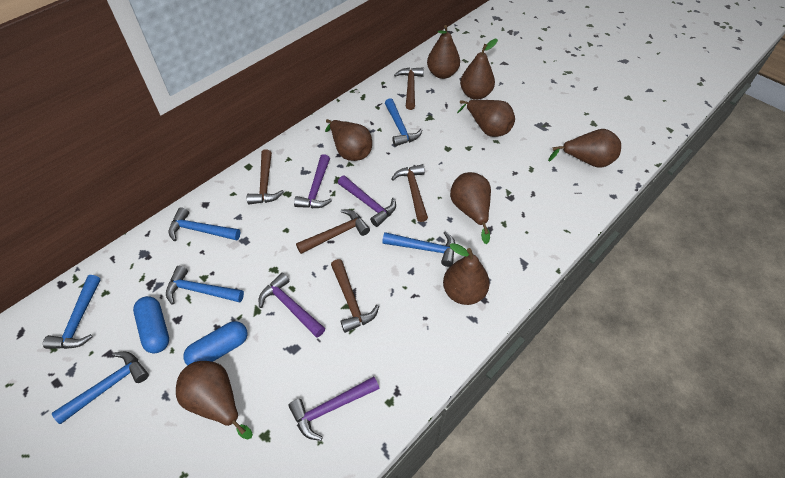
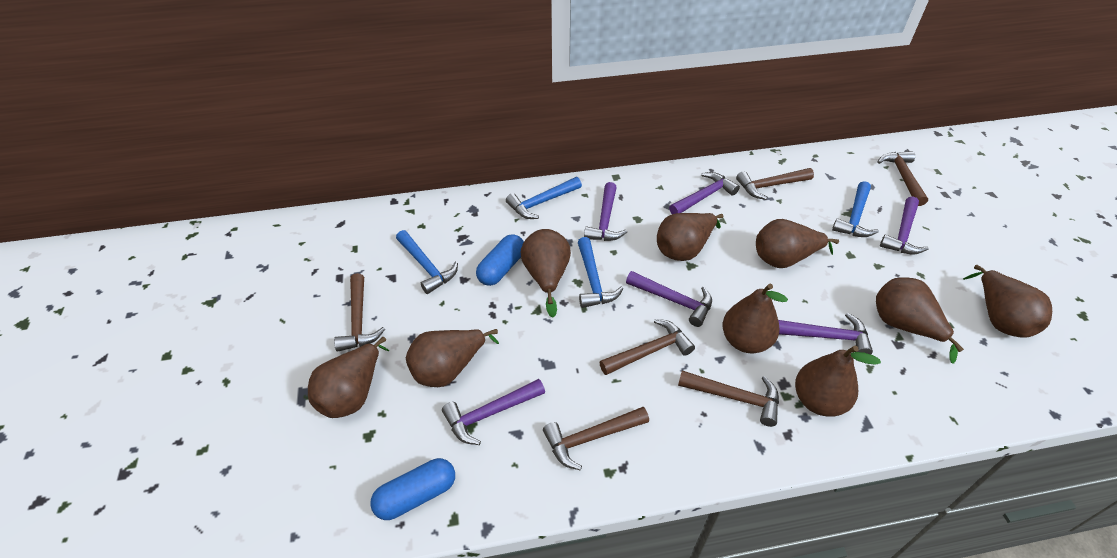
blue hammer: [43,275,100,349] [52,352,149,424] [166,266,244,305] [168,207,240,241] [382,231,455,267] [385,98,423,146] = 6 -> [396,230,458,294] [506,177,582,219] [578,237,623,308] [832,181,879,237] = 4
brown hammer: [247,149,284,205] [296,209,370,254] [331,259,379,333] [391,164,428,222] [394,67,424,110] = 5 -> [334,273,385,352] [543,407,649,470] [599,319,695,375] [678,371,779,427] [736,168,814,200] [878,151,928,206] = 6
brown pear: [176,361,253,439] [325,119,372,161] [427,25,460,79] [443,243,490,305] [450,172,491,244] [457,100,515,137] [460,39,498,100] [548,129,621,168] = 8 -> [308,337,389,418] [406,329,499,387] [521,229,571,317] [657,213,724,261] [723,284,788,353] [756,219,839,268] [795,345,881,417] [876,277,964,363] [963,265,1052,338] = 9
purple hammer: [259,273,325,337] [288,377,380,441] [294,154,332,208] [338,175,396,227] = 4 -> [442,379,545,445] [584,182,627,241] [626,271,712,327] [669,172,740,214] [778,313,873,355] [880,196,928,254] = 6

